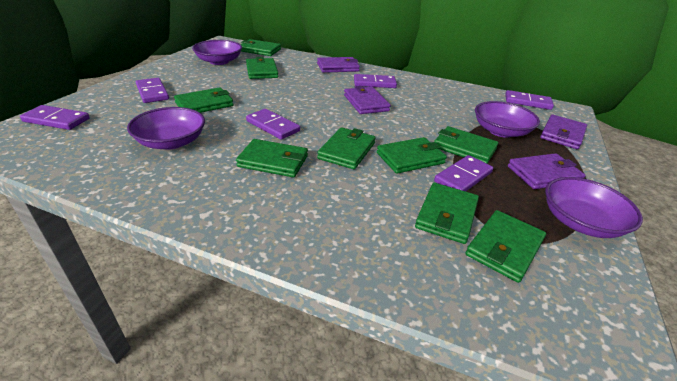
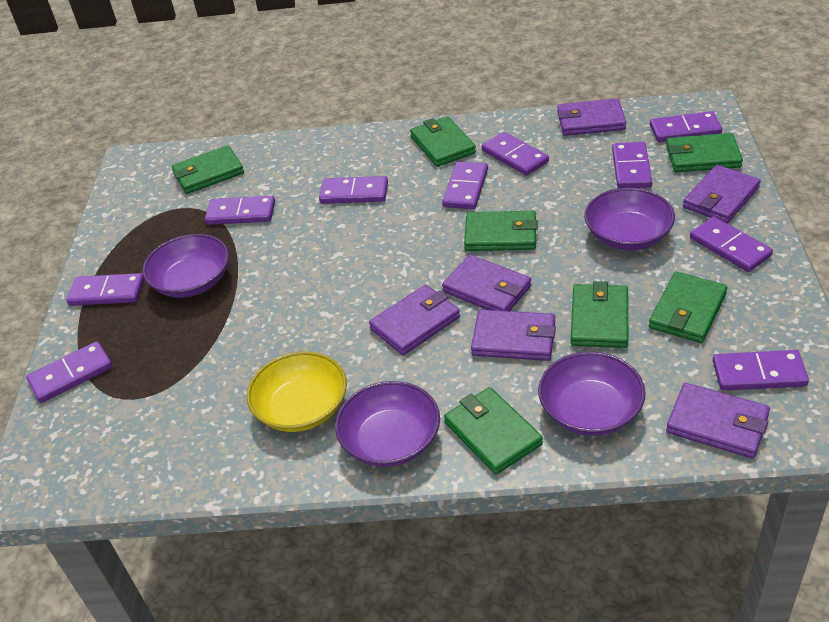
green wallet: [174,87,234,113] [236,139,308,177] [241,39,281,56] [246,57,278,79] [317,127,376,169] [377,137,447,174] [415,183,479,244] [434,126,499,164] [466,210,546,283] = 9 -> [172,145,244,194] [410,116,476,167] [444,387,543,474] [464,211,538,251] [571,281,629,348] [649,272,727,343] [666,133,743,172] = 7
purple domino: [20,105,90,130] [136,78,169,103] [246,109,300,140] [354,74,397,88] [434,155,493,191] [505,90,554,110] = 6 -> [26,341,113,403] [66,273,144,306] [205,196,275,225] [319,176,388,204] [442,161,488,209] [482,132,549,176] [612,142,652,188] [650,111,722,142] [690,216,773,272] [713,350,809,391] = 10
purple wallet: [317,57,360,73] [344,86,391,114] [508,153,586,189] [540,115,587,149] = 4 -> [369,285,460,355] [442,255,532,311] [471,309,556,361] [557,98,626,136] [666,383,770,458] [683,165,761,223] = 6
yellow bowl: none = 0 -> [247,352,347,432] = 1

